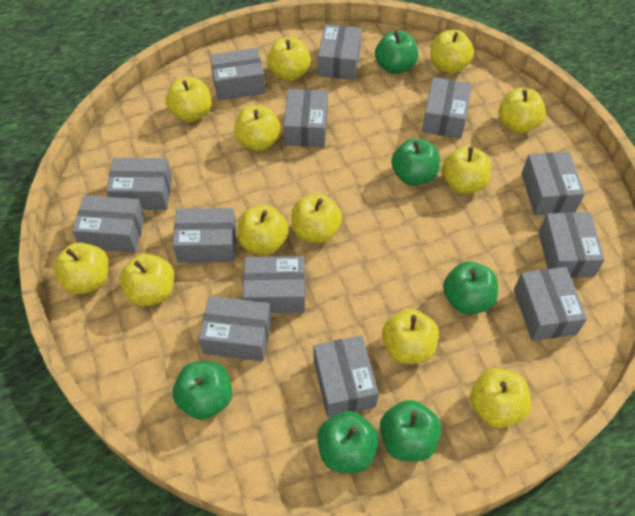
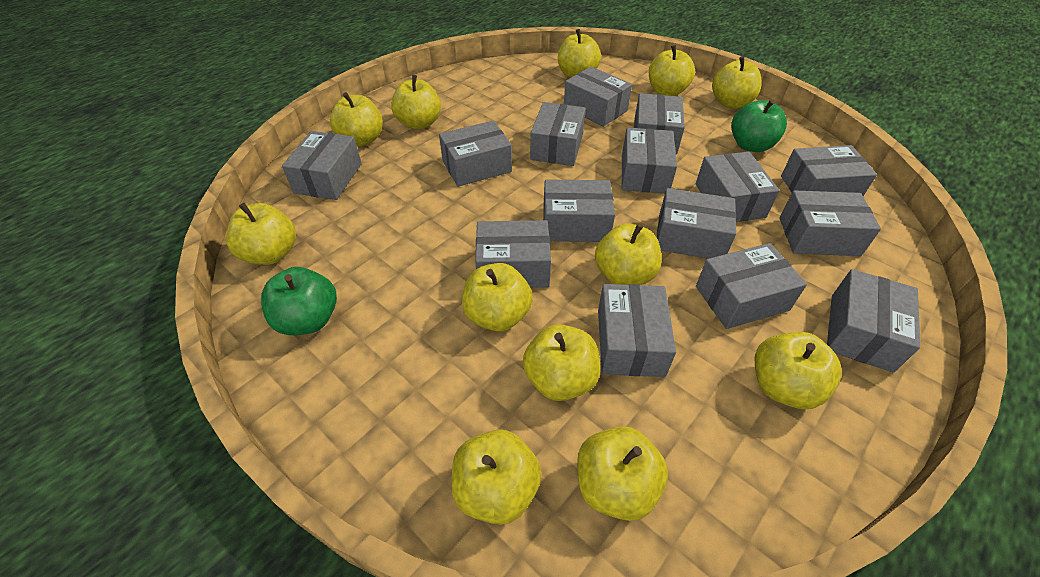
green apple: [173,361,232,420] [317,411,379,473] [375,31,418,74] [380,400,441,461] [391,138,440,185] [443,262,498,314] = 6 -> [261,267,337,335] [731,99,787,152] = 2
grey box: [72,195,145,253] [106,158,172,210] [172,208,236,263] [198,296,271,361] [210,48,266,101] [243,256,305,313] [284,89,328,147] [314,336,379,417] [318,24,361,80] [422,77,472,139] [514,267,587,341] [521,152,585,215] [539,212,605,278] = 13 -> [282,131,362,200] [439,121,512,187] [475,220,551,288] [530,102,586,166] [543,180,615,242] [564,67,632,127] [598,284,676,377] [622,128,677,194] [634,93,685,154] [657,188,736,259] [696,152,780,222] [696,243,807,329] [779,190,881,256] [781,145,877,196] [827,269,920,373] = 15

